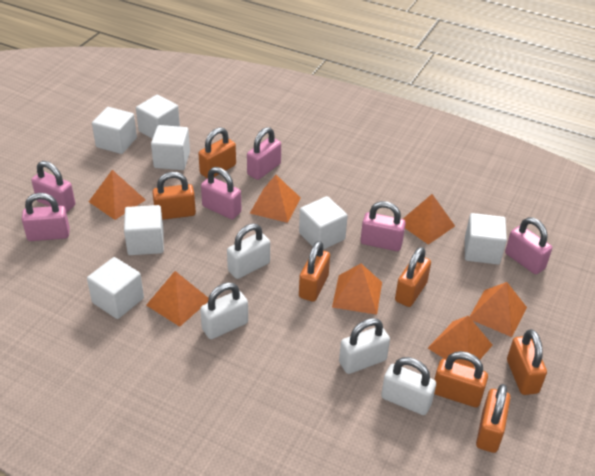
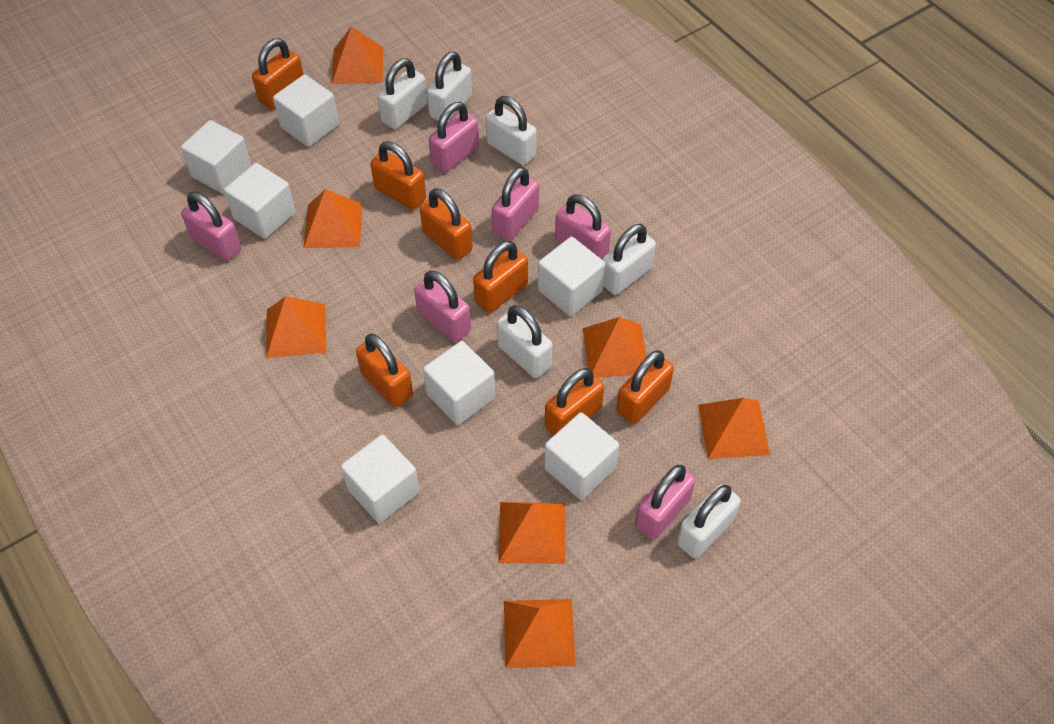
white padlock: [200,282,248,339] [227,223,270,279] [339,318,390,374] [381,357,436,415] = 4 -> [377,58,427,129] [427,51,472,122] [486,96,537,165] [497,305,552,378] [603,224,656,295] [677,484,741,558] = 6

